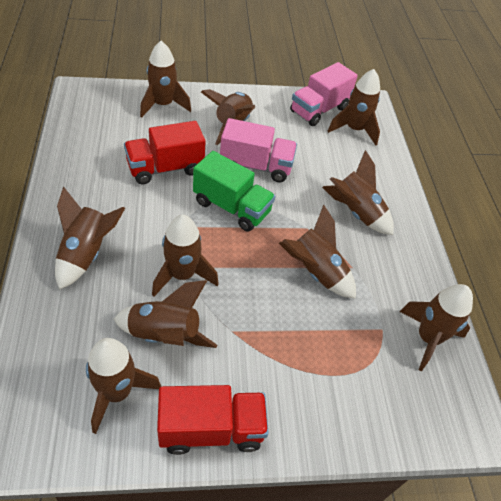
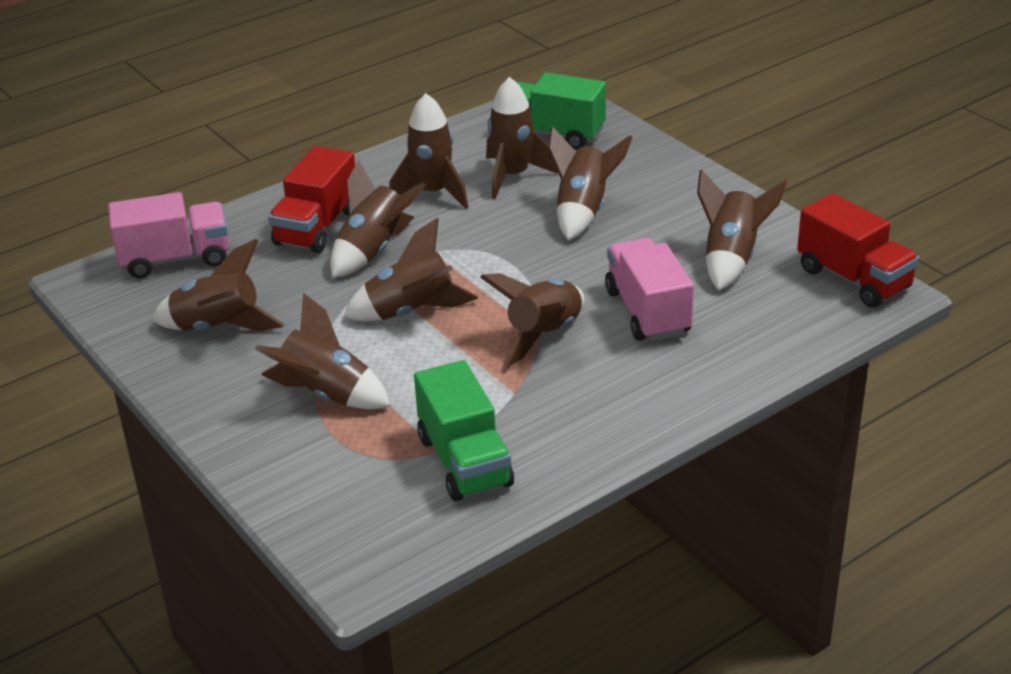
brown rocket: [55,187,125,290] [86,338,161,434] [114,280,217,348] [140,41,191,118] [152,215,219,297] [201,89,255,145] [279,205,356,299] [322,150,394,235] [328,69,380,145] [399,284,473,371] = 10 -> [152,239,285,331] [255,293,391,409] [330,160,426,278] [344,218,478,321] [389,93,468,209] [480,273,584,367] [486,77,558,199] [548,126,633,240] [697,169,787,291] = 9
green truck: [193,151,276,231] = 1 -> [414,360,514,502] [517,72,606,150] = 2

